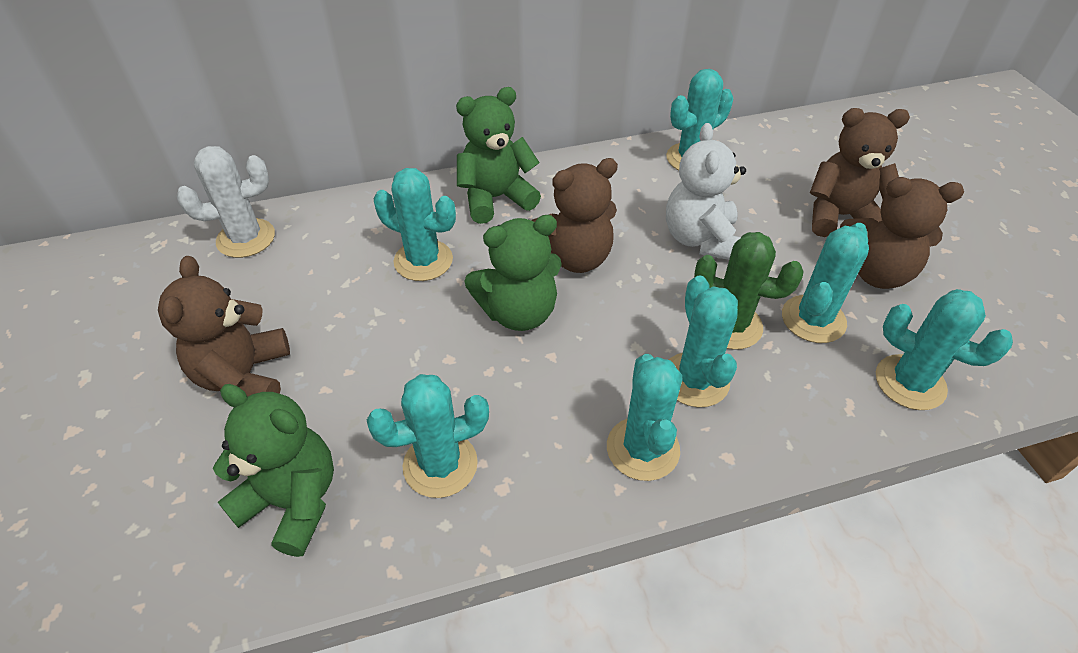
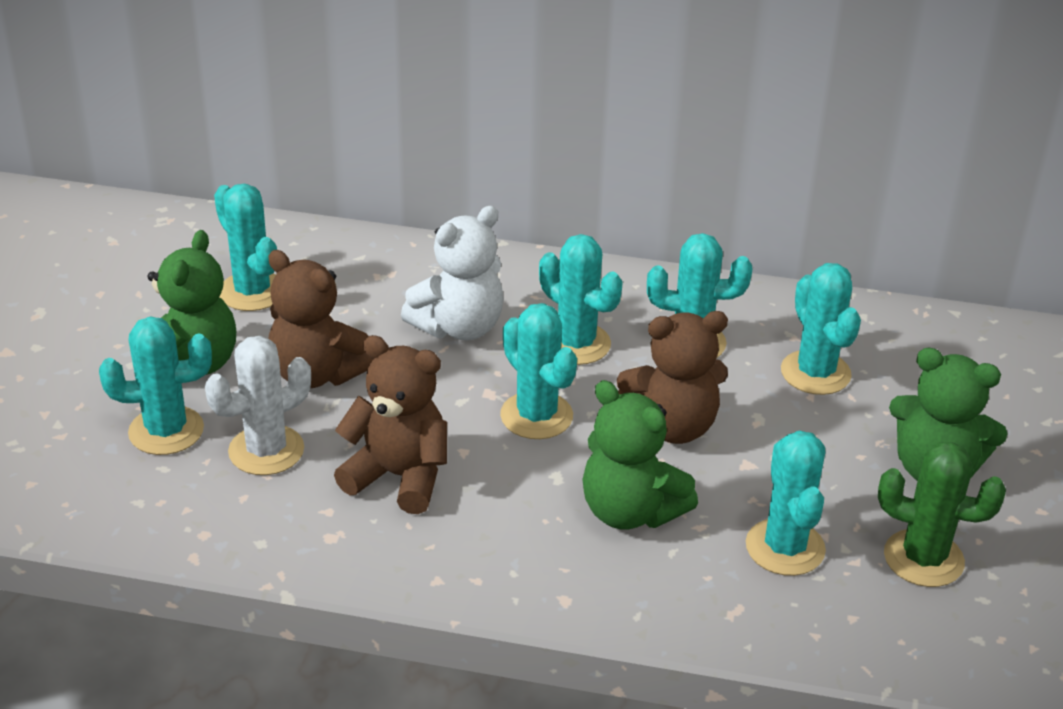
brown teddy bear: [158,256,290,397] [531,158,618,273] [810,108,910,237] [840,177,964,289] = 4 -> [268,250,373,388] [334,335,447,514] [617,311,728,444] = 3

